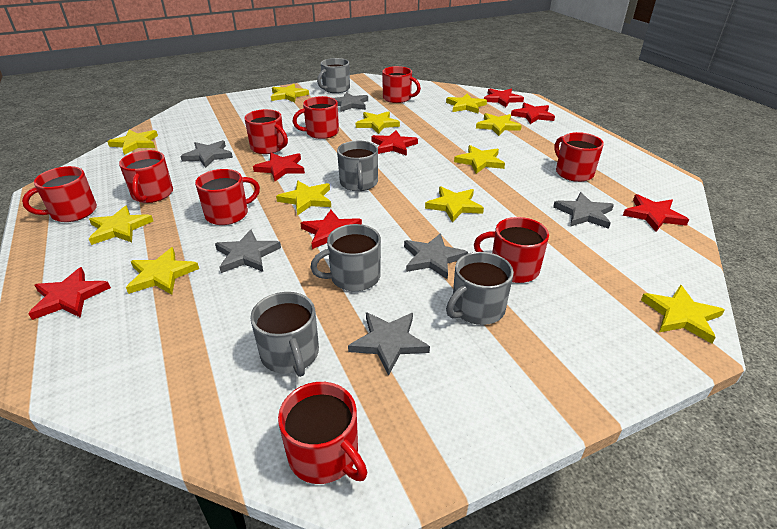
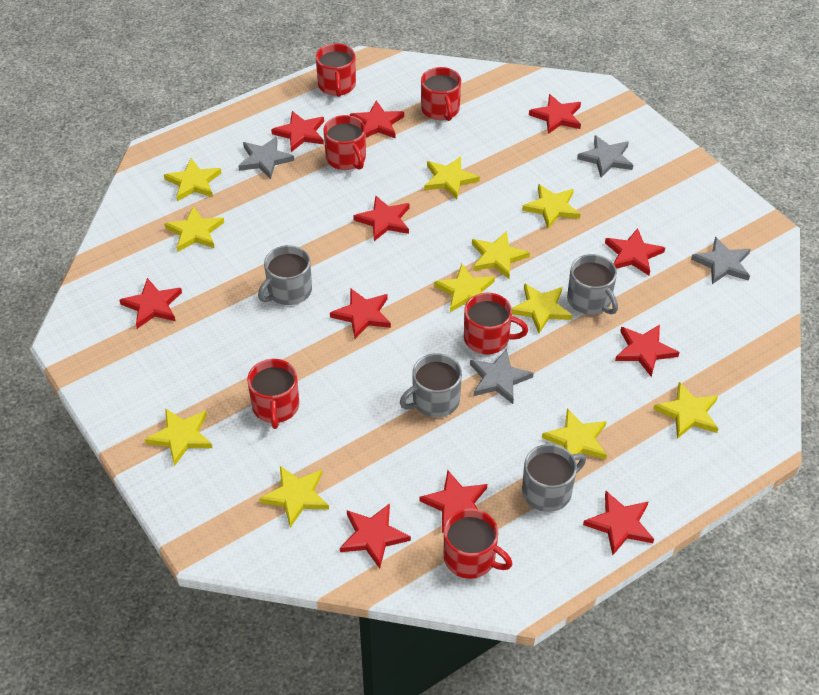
grey mug: [250,292,319,377] [310,224,381,291] [317,58,350,93] [337,141,378,191] [446,252,514,325] = 5 -> [258,245,312,305] [400,353,462,418] [522,444,586,512] [567,254,618,315] = 4
grey star: [181,140,233,168] [215,229,281,273] [334,92,368,112] [348,312,430,376] [404,233,468,279] [553,192,614,229] = 6 -> [238,137,294,179] [470,349,534,404] [577,135,633,177] [691,236,751,284] = 4
red mug: [22,166,97,222] [119,150,173,203] [195,169,260,225] [244,109,288,154] [278,382,367,484] [292,96,339,139] [382,66,421,103] [474,217,549,283] [554,132,604,182] = 9 -> [247,359,299,429] [316,44,356,97] [323,115,366,170] [421,67,461,121] [444,508,513,579] [464,293,528,354] = 6
red star: [28,267,111,320] [253,153,305,181] [300,210,362,249] [371,130,418,156] [484,88,524,107] [511,102,555,124] [623,194,689,232] = 7 -> [120,278,182,329] [271,111,324,152] [330,288,391,339] [340,503,411,568] [350,101,404,139] [353,196,409,241] [420,470,487,533] [529,94,581,134] [583,491,654,555] [605,228,665,275] [615,325,680,377] = 11

